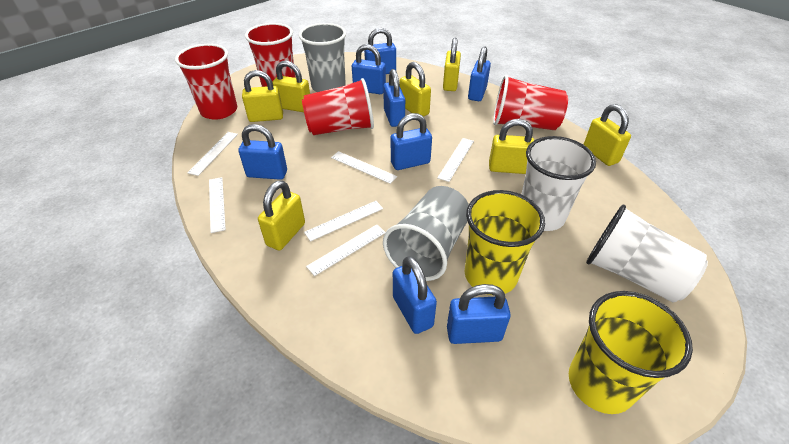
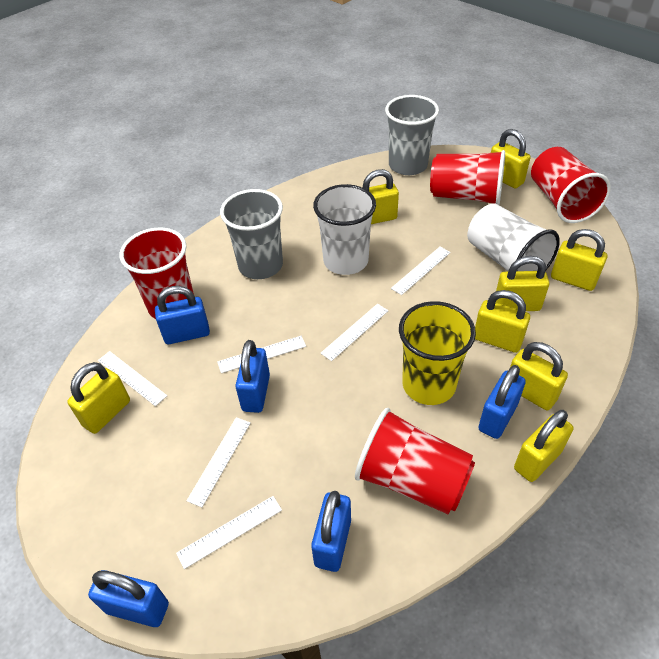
blue padlock: [238,124,287,180] [352,44,386,94] [364,28,396,74] [383,69,405,127] [391,113,432,170] [393,256,437,334] [447,284,511,344] [468,47,491,101] = 8 -> [88,570,169,627] [155,286,210,344] [235,340,270,413] [311,491,351,572] [478,365,526,439] = 5
yellow cup: [465,190,545,295] [569,291,693,414] = 2 -> [399,301,476,405] = 1
yellow padlock: [242,70,283,122] [258,180,305,250] [272,61,310,112] [400,62,431,117] [443,38,461,91] [489,119,534,174] [583,104,631,166] = 7 -> [67,362,130,434] [363,169,399,224] [475,290,530,353] [491,129,531,188] [496,256,549,311] [510,342,568,410] [514,410,573,482] [551,229,607,291] = 8

